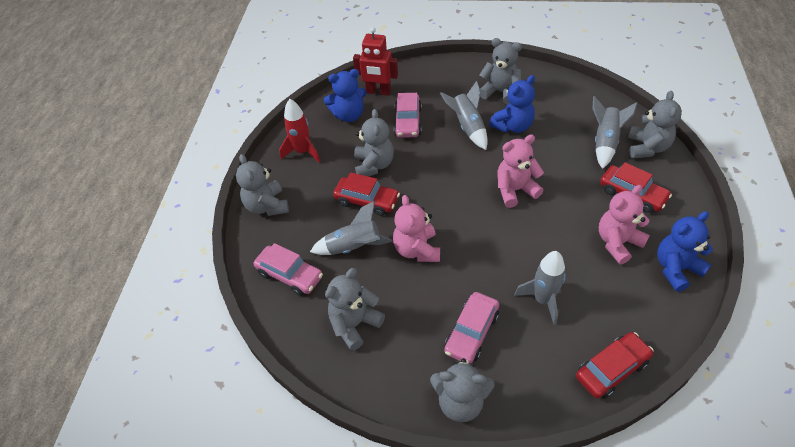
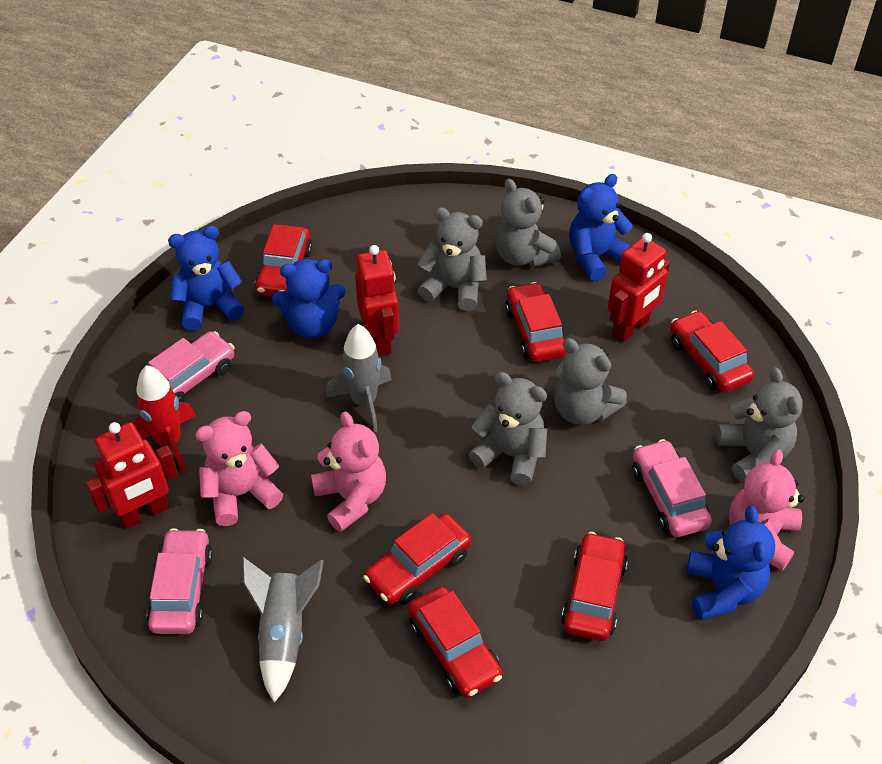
blue teddy bear: [324,69,367,122] [489,75,535,133] [657,211,713,292] = 3 -> [168,226,244,330] [272,259,346,338] [569,174,633,281] [687,506,775,620] = 4
grey rocket: [310,201,393,255] [440,81,488,150] [514,251,566,325] [593,96,638,169] = 4 -> [242,557,324,703] [326,324,392,432] = 2
grey teddy bear: [236,154,289,216] [325,268,385,351] [354,109,394,176] [430,358,495,422] [479,38,522,104] [628,91,682,159] = 6 -> [418,207,487,311] [469,372,547,486] [495,179,561,268] [554,338,627,425] [716,367,803,483] = 5
red car: [333,172,400,216] [576,332,654,399] [600,162,672,213] = 3 -> [255,224,312,296] [363,513,472,605] [408,586,502,698] [505,282,567,362] [561,532,628,641] [670,310,754,392] = 6
red robot: [353,27,398,96] = 1 -> [86,422,178,529] [355,245,399,356] [608,233,670,342] = 3

